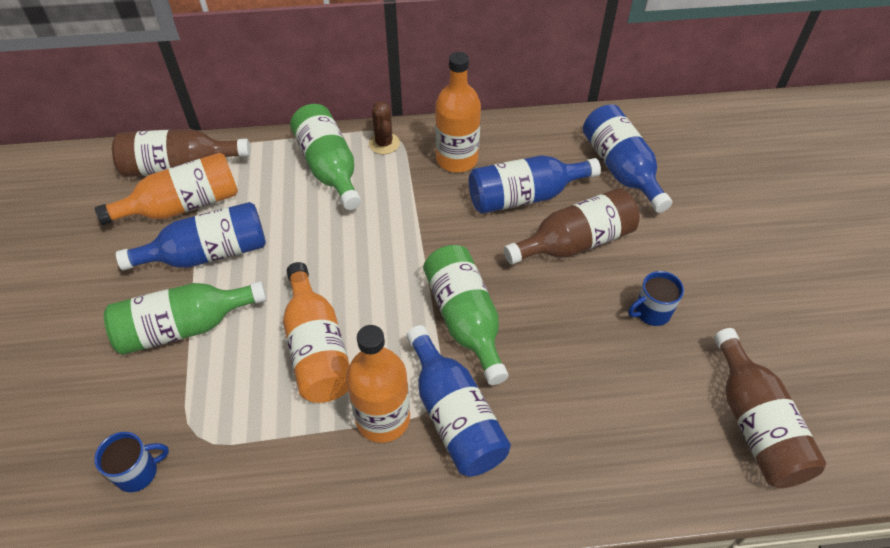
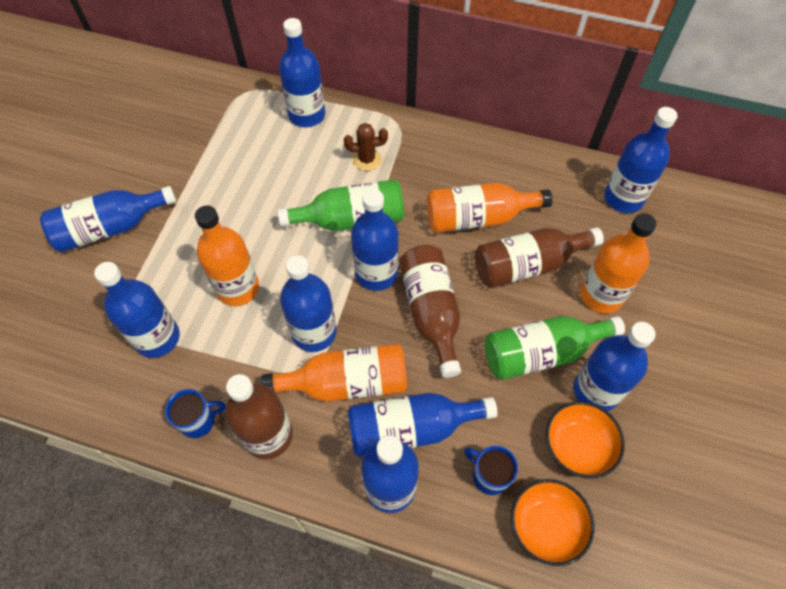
blue bottle: [116,202,266,271] [406,325,511,476] [469,155,601,214] [583,104,672,213] = 4 -> [40,186,176,252] [94,262,180,358] [279,18,325,127] [280,255,337,352] [348,393,497,457] [351,189,399,291] [361,435,419,513] [573,322,656,411] [604,107,677,213] = 9
green bottle: [104,281,267,355] [290,104,361,210] [423,245,509,385] = 3 -> [278,179,404,231] [485,316,625,380] = 2
orange bowl: none = 0 -> [511,479,595,566] [546,402,625,479] = 2

